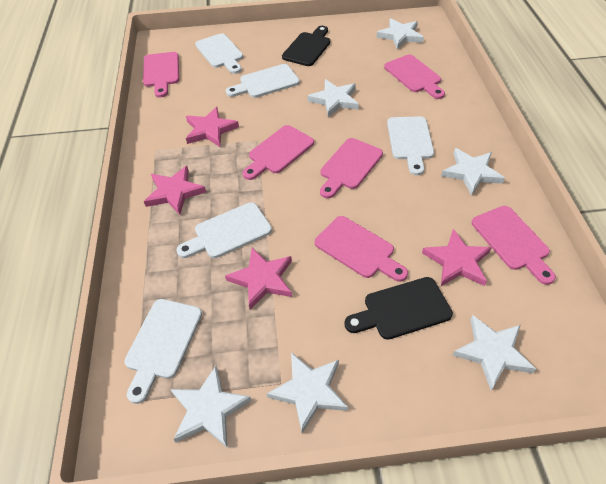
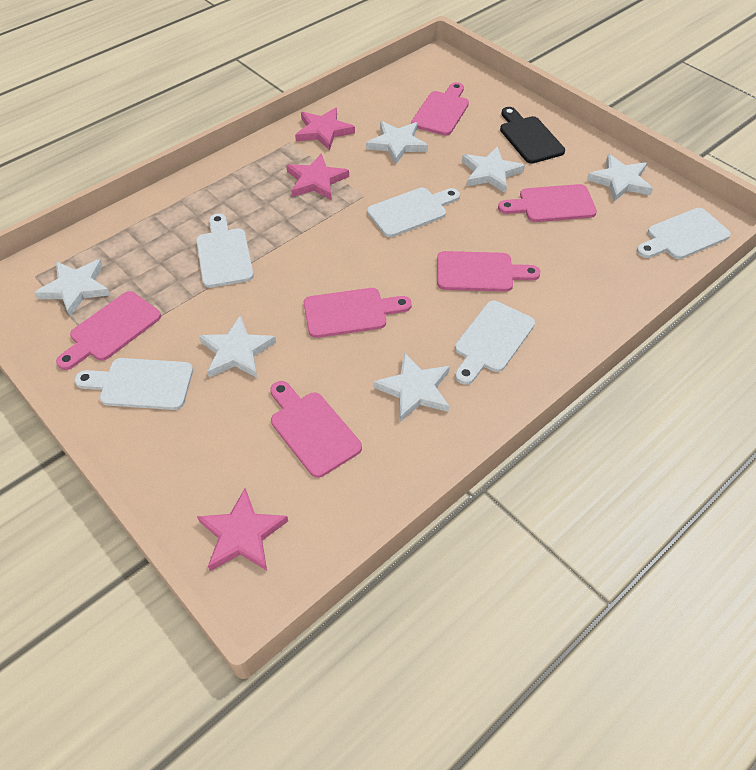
black cutting board: [282,26,330,66] [344,277,453,340] = 2 -> [500,107,565,163] = 1
pink star: [144,166,206,215] [186,107,239,147] [225,248,292,309] [422,229,492,286] = 4 -> [197,488,288,571] [286,154,349,200] [295,107,355,151] = 3

